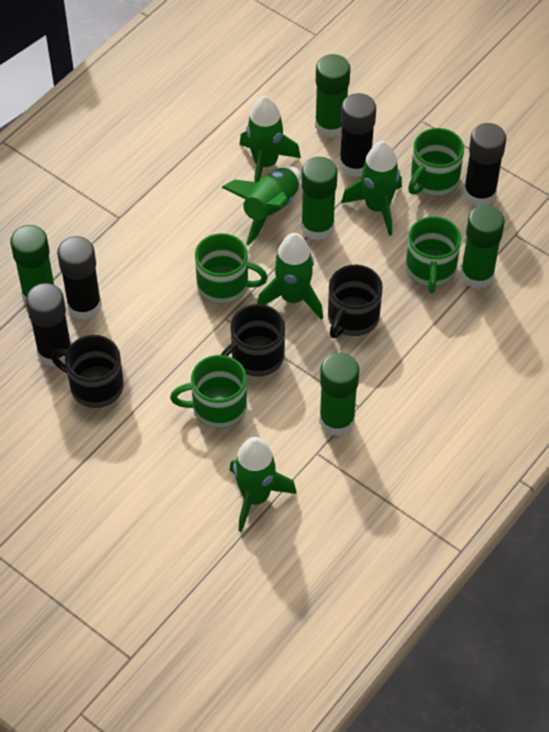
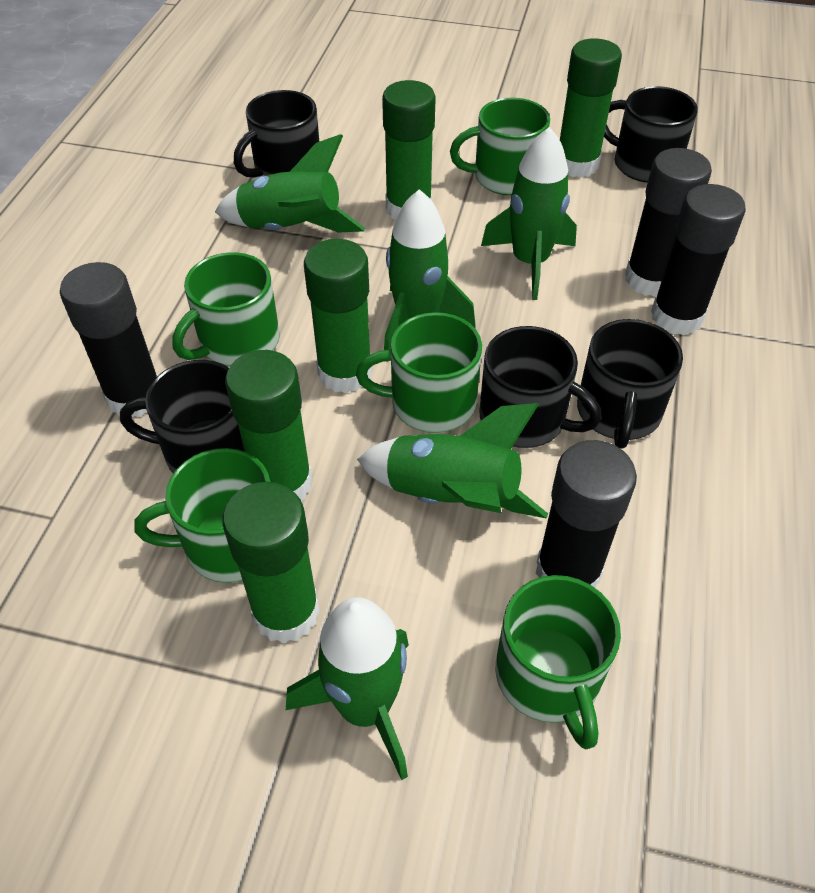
black mug: [51,335,124,408] [221,304,285,376] [328,265,383,338] = 3 -> [120,360,245,473] [234,90,319,178] [479,326,602,448] [577,319,683,449] [604,86,698,183] = 5
green mug: [170,355,247,428] [195,233,268,304] [406,216,461,293] [408,128,464,196] = 4 -> [134,448,270,583] [172,252,280,366] [356,312,482,433] [450,98,550,195] [496,575,621,749] = 5

